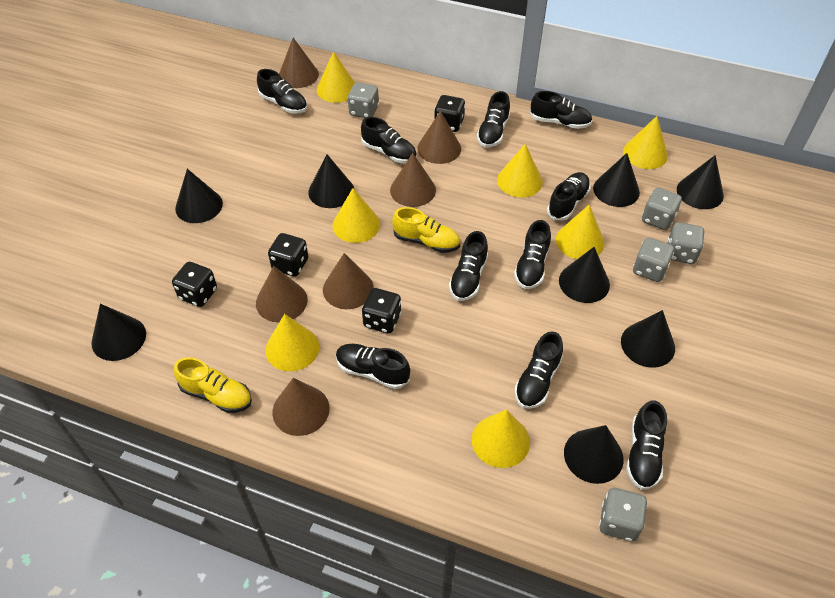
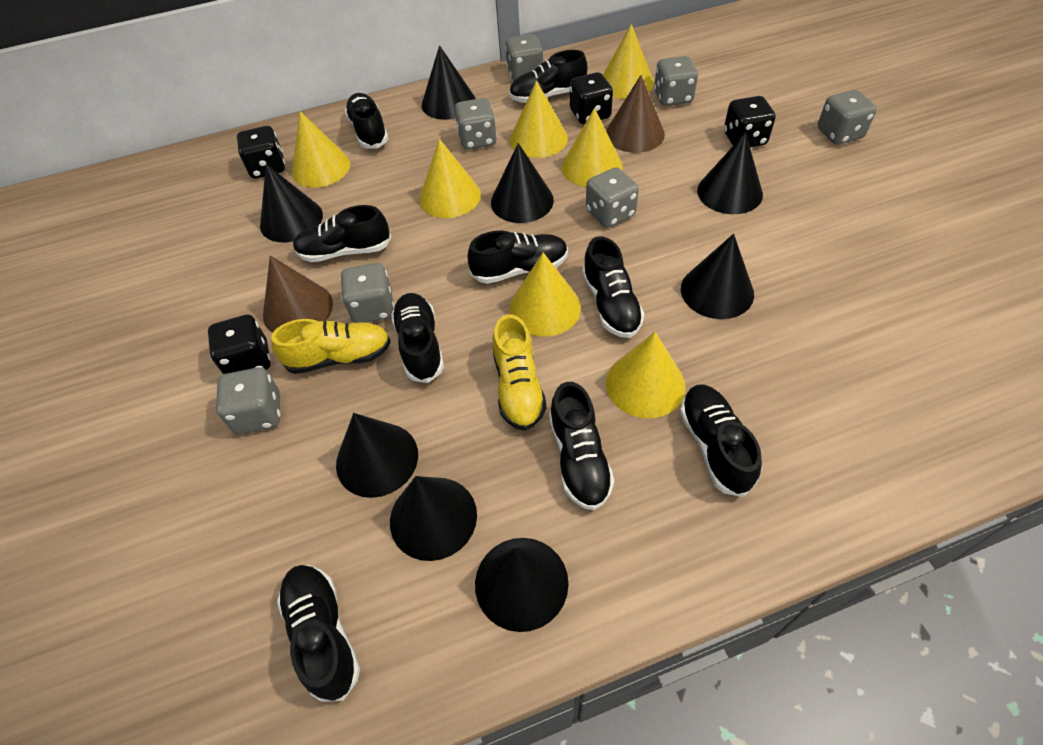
black shoe: [257,69,307,114] [336,344,410,389] [361,117,417,163] [449,231,488,301] [477,91,510,147] [514,220,551,289] [514,332,563,409] [530,91,592,129] [547,172,591,221] [626,401,667,490] = 10 -> [277,565,360,702] [293,205,392,262] [345,93,388,149] [391,293,444,383] [468,231,568,284] [509,50,587,103] [549,382,614,510] [582,236,644,338] [680,385,762,497] = 9
brown cone: [256,266,308,323] [272,378,330,436] [279,38,319,88] [323,253,374,309] [390,153,436,207] [417,111,461,164] = 6 -> [263,255,333,333] [606,75,665,153] = 2
grey dice: [348,82,379,118] [599,488,647,541] [633,237,674,282] [642,188,682,230] [667,222,705,264] = 5 -> [216,367,281,434] [340,263,394,323] [455,98,497,150] [505,34,543,81] [586,167,639,228] [654,56,698,106] [818,90,877,145] = 7

